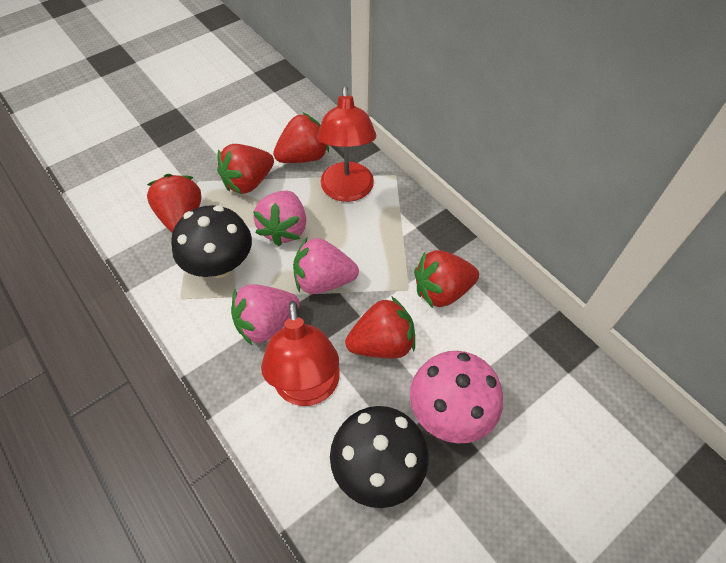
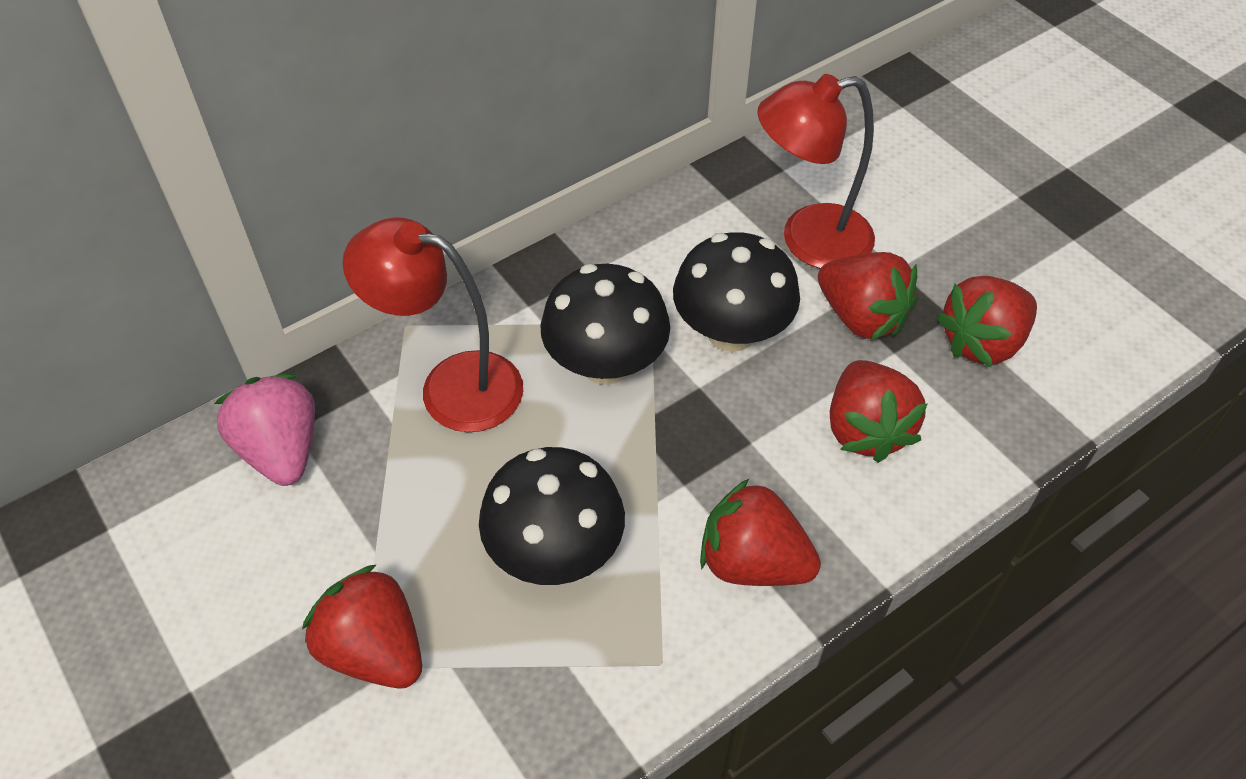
black mushroom: [171,205,252,278] [330,406,429,508] = 2 -> [479,447,625,585] [541,264,670,385] [673,232,800,352] = 3
pink mushroom: [410,351,503,443] = 1 -> none = 0
pink strawberry: [231,284,300,345] [253,191,306,246] [293,236,359,294] = 3 -> [214,374,315,486] = 1

